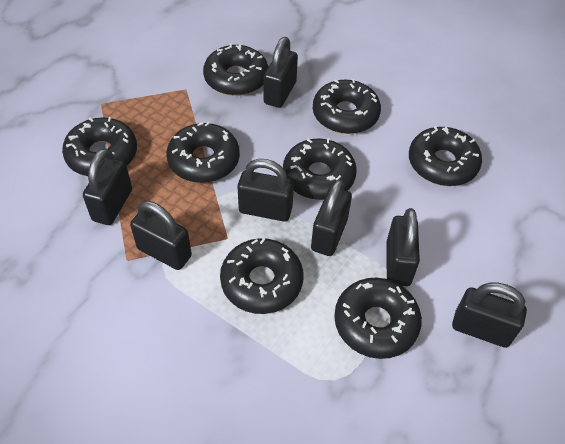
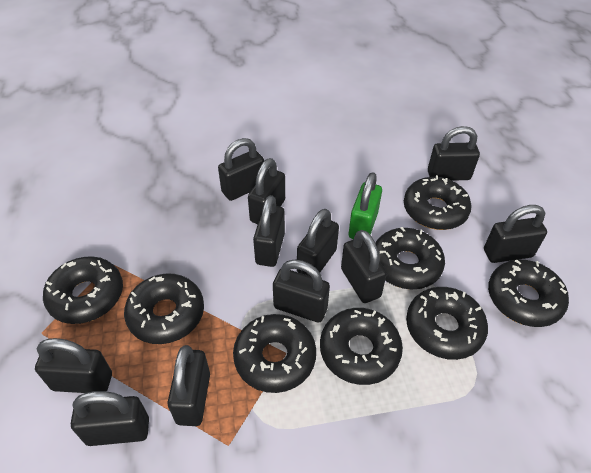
black padlock: [83,148,132,225] [130,201,192,270] [237,159,294,222] [264,37,298,108] [311,179,352,256] [386,208,420,286] [452,283,527,348] = 7 -> [35,338,112,393] [71,391,149,446] [167,345,210,426] [218,138,264,201] [248,158,285,224] [253,195,285,267] [273,259,330,322] [297,209,339,276] [341,230,387,303] [428,126,480,181] [484,205,547,263] = 11
green padlock: none = 0 -> [349,172,382,239] = 1

